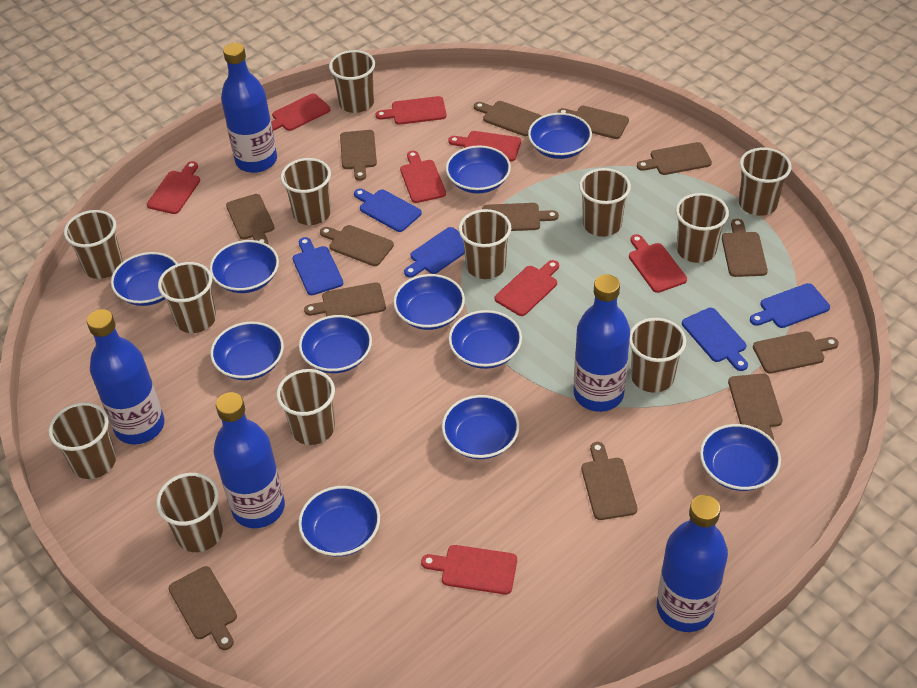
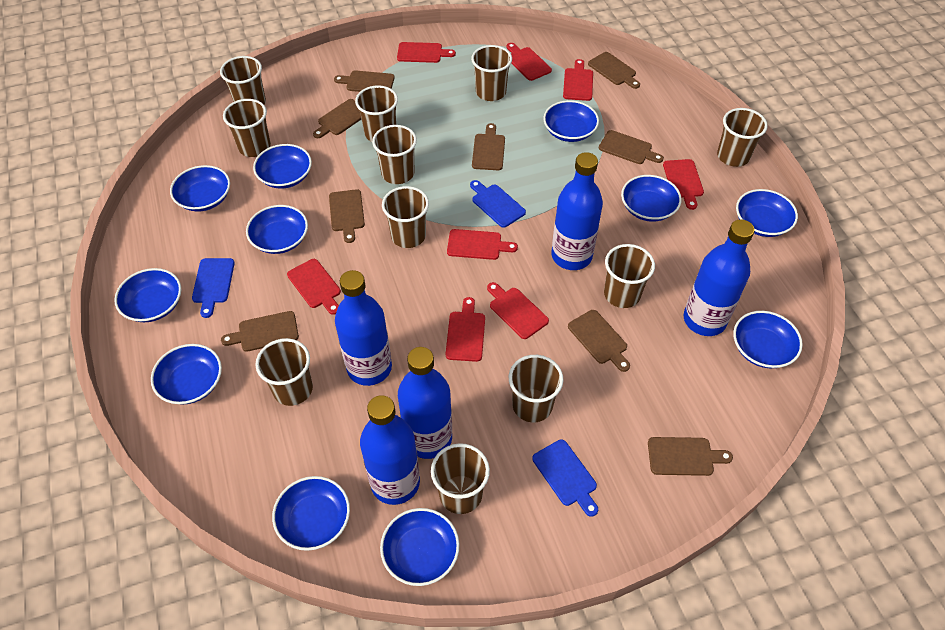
blue cutting board: [293,237,343,295] [354,189,422,232] [404,227,465,278] [682,308,748,371] [750,283,830,328] = 5 -> [192,258,235,318] [470,180,526,228] [532,439,598,517] = 3
brown cup: [48,402,116,479] [64,210,123,279] [156,473,223,552] [158,262,216,333] [276,369,335,445] [281,158,331,225] [329,50,375,113] [459,209,511,279] [579,168,631,237] [629,318,686,393] [676,193,729,263] [739,148,792,216] = 12 -> [220,56,266,105] [223,99,271,157] [255,338,313,406] [355,85,398,142] [372,125,417,184] [382,186,429,248] [431,443,490,514] [471,45,512,101] [509,355,564,422] [604,244,655,308] [717,108,768,167] = 11
brown cutting board: [169,566,237,650] [226,194,274,244] [304,282,386,317] [320,225,394,266] [340,130,377,181] [474,101,542,136] [482,203,559,231] [557,106,629,139] [581,442,637,520] [637,142,712,175] [722,219,768,277] [728,374,783,441] [753,331,839,374] = 13 -> [221,311,299,352] [313,99,361,138] [329,189,365,243] [334,70,395,92] [472,123,505,170] [568,310,630,372] [588,52,640,89] [599,130,664,164] [648,437,733,476] = 9

